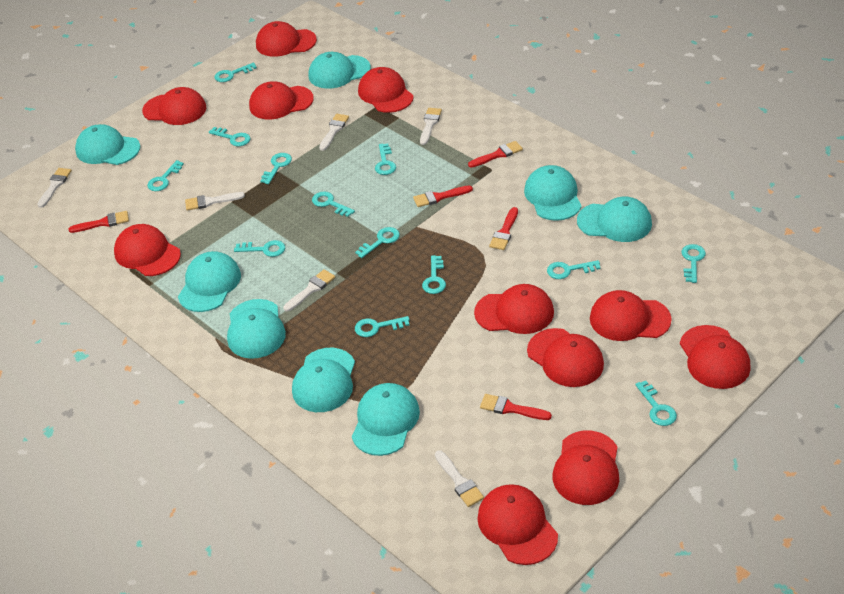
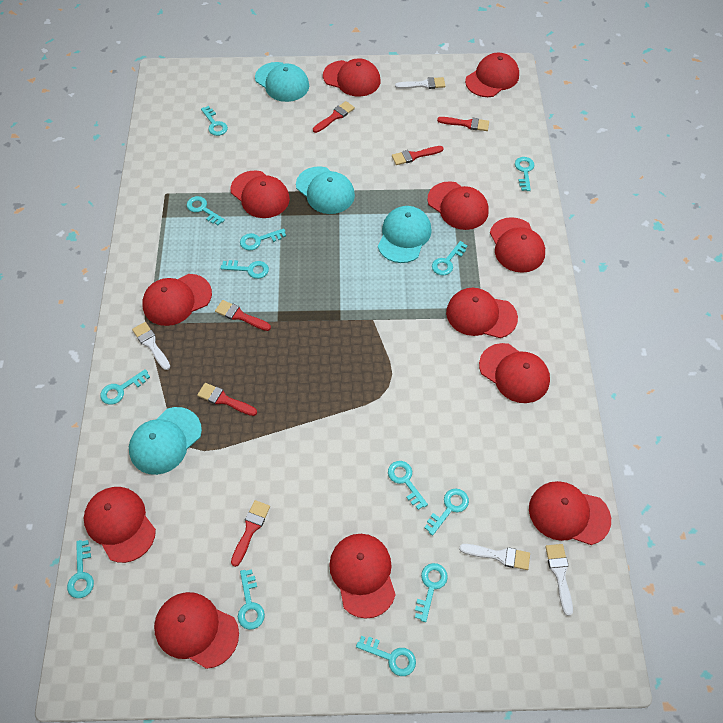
red brush: [68,211,129,233] [413,185,473,207] [468,141,523,168] [480,394,552,420] [489,207,518,250] = 5 -> [197,383,257,416] [215,300,271,331] [231,500,270,567] [313,101,355,133] [392,146,444,165] [437,117,489,131] = 6
red cap: [114,224,181,276] [142,87,206,125] [249,81,314,120] [256,21,317,57] [358,67,414,113] [474,284,554,334] [477,484,558,565] [527,328,604,387] [553,431,619,505] [590,290,672,341] [680,325,751,389] = 11 -> [84,487,156,563] [142,274,212,326] [154,592,239,669] [230,170,290,218] [323,58,381,97] [329,534,396,619] [427,181,489,230] [446,288,518,338] [465,53,519,97] [479,343,550,403] [490,217,545,273] [529,481,611,545] = 12
turquoise cap: [75,124,140,165] [178,251,241,312] [227,299,286,359] [292,348,355,412] [308,52,371,89] [352,383,420,456] [524,165,582,221] [577,197,652,242] = 8 -> [129,407,202,475] [255,62,309,102] [296,166,355,214] [378,206,432,263] = 4
white brush: [37,168,72,208] [185,192,245,210] [283,269,335,312] [319,114,349,151] [420,108,442,145] [435,450,484,507] = 6 -> [132,322,170,370] [395,77,445,89] [459,544,530,570] [545,544,573,616] = 4

